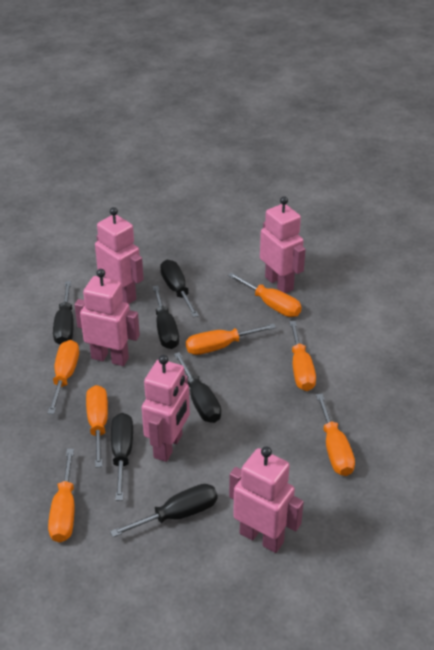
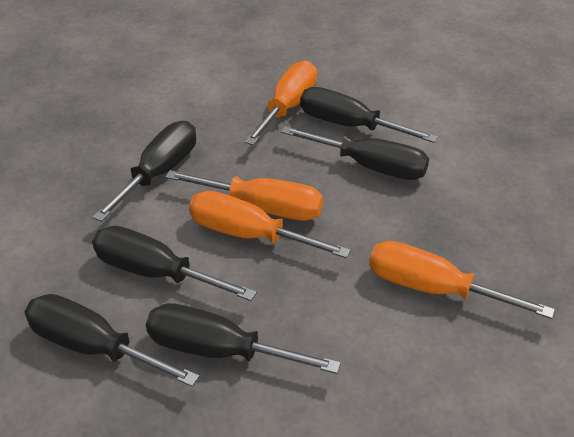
orange screwdriver: [48,340,79,414] [48,449,75,542] [86,385,108,468] [186,324,276,355] [228,272,301,317] [289,321,316,391] [316,394,355,476] = 7 -> [165,170,323,221] [189,191,351,258] [244,60,317,145] [369,241,555,319] = 4
pink robot: [75,269,140,366] [95,207,144,304] [142,355,190,462] [229,446,304,553] [260,196,306,293] = 5 -> none = 0

